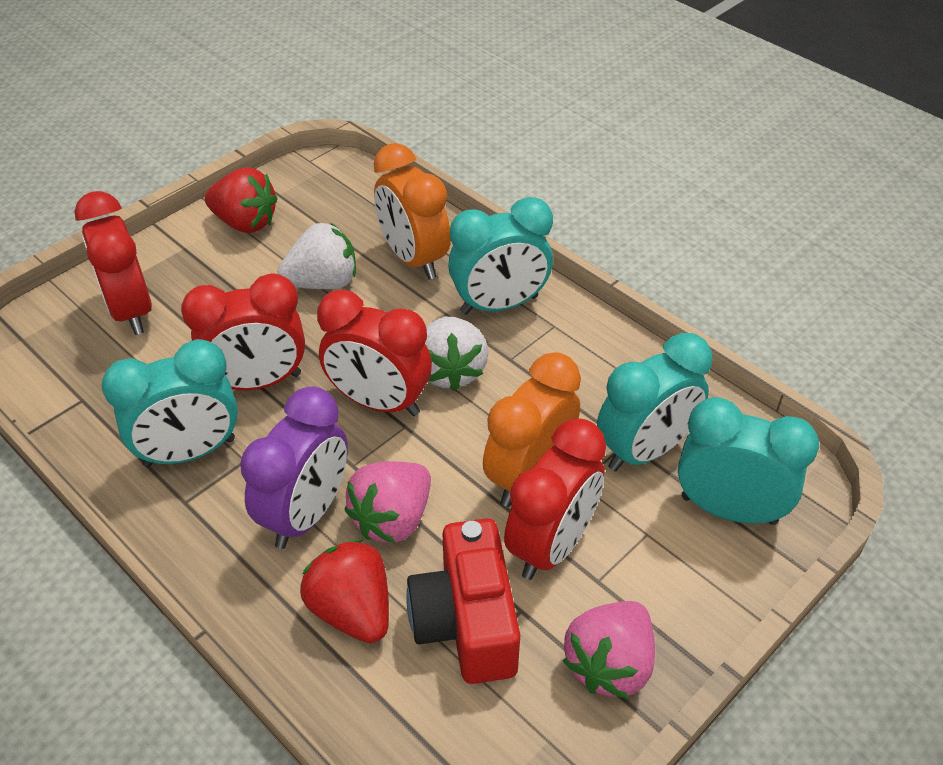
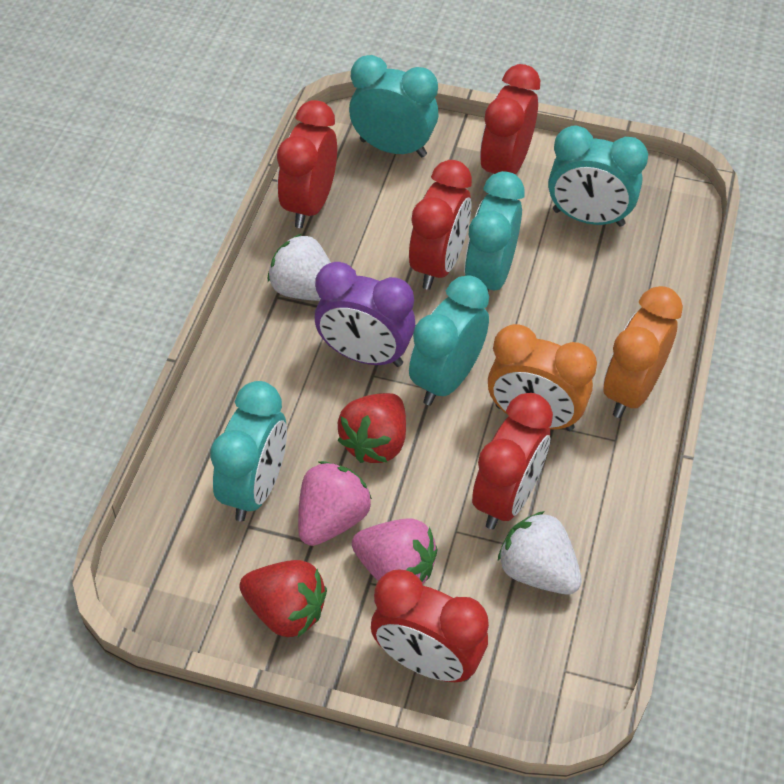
red camera: [406,518,520,684] = 1 -> none = 0
red clock: [74,191,152,335] [181,273,305,390] [317,290,432,416] [504,419,606,580] = 4 -> [277,100,337,228] [371,570,489,682] [409,160,472,290] [472,393,553,529] [480,64,540,175] = 5
turquoise clock: [102,339,238,467] [448,197,553,315] [597,333,712,471] [678,397,819,525] = 4 -> [210,381,287,521] [349,55,439,157] [409,275,489,406] [464,171,524,292] [548,125,648,227] = 5

